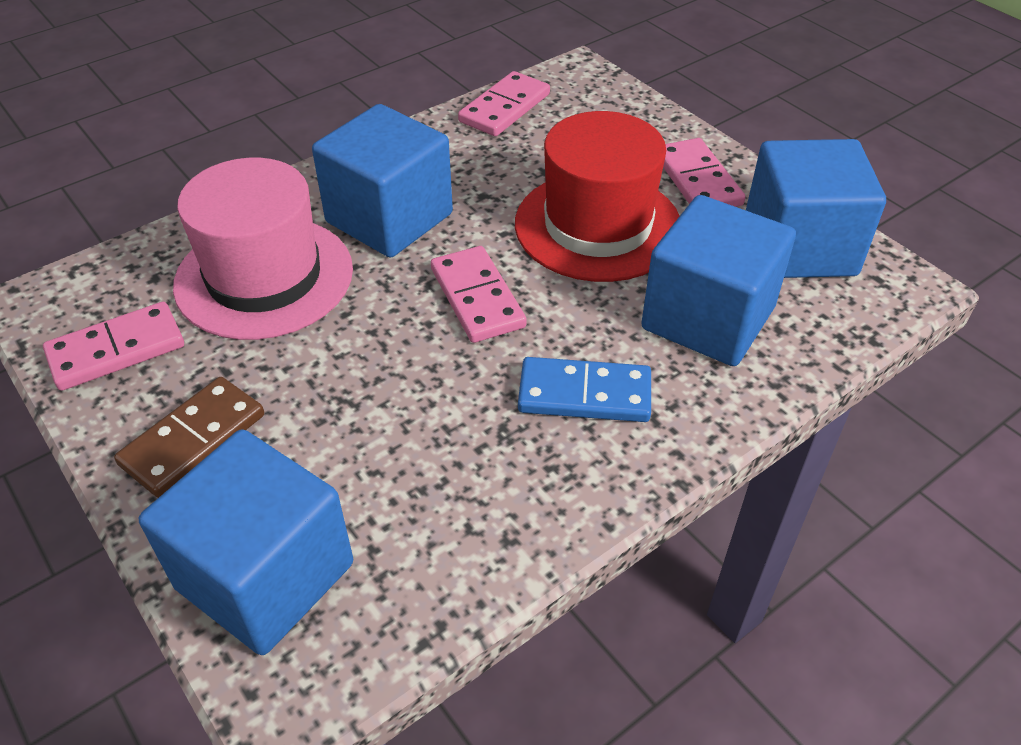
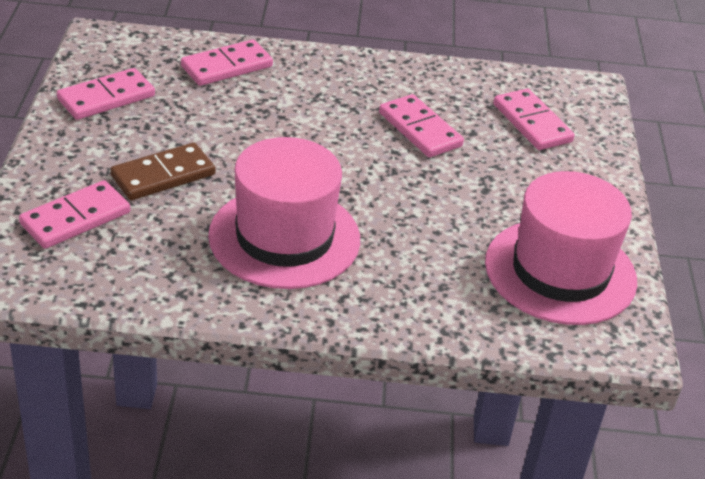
blue cube: [139,429,353,655] [312,104,453,258] [641,195,796,366] [746,139,886,278] = 4 -> none = 0
blue domino: [518,357,651,422] = 1 -> none = 0
pink domino: [43,302,184,391] [431,246,527,343] [458,71,550,136] [663,138,746,207] = 4 -> [19,180,130,249] [57,68,155,120] [181,40,273,86] [379,94,464,158] [493,89,575,150] = 5
pink hat: [173,158,353,340] = 1 -> [208,137,360,289] [485,171,637,325] = 2
red hat: [515,111,679,282] = 1 -> none = 0

